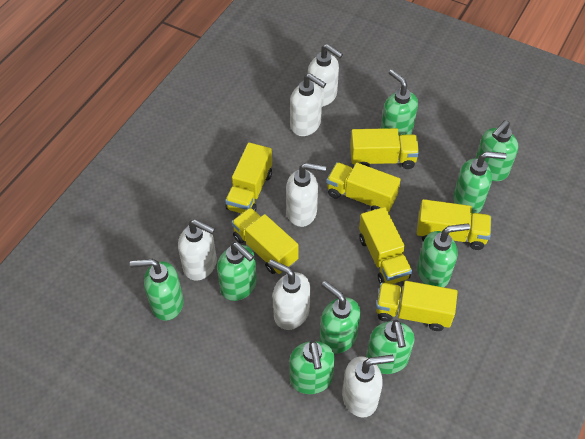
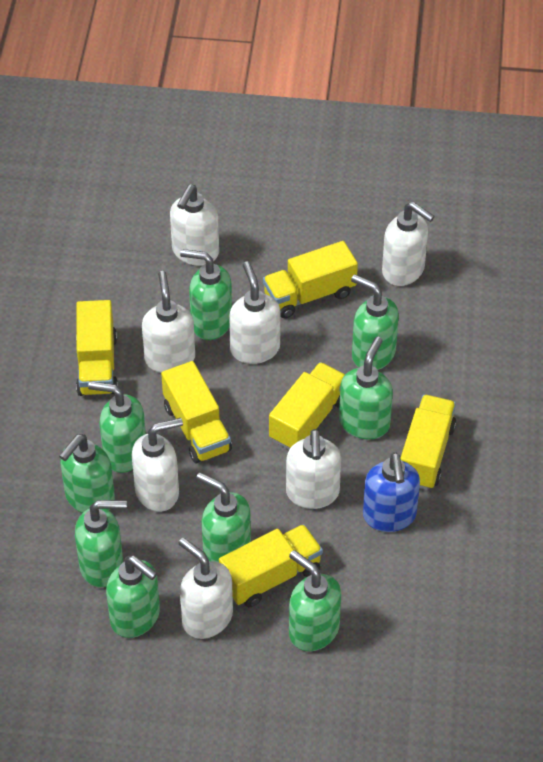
blue soap dispenser: none = 0 -> [363,452,420,532] = 1
white soap dispenser: [178,219,217,281] [268,259,310,330] [286,163,326,227] [290,73,326,136] [308,44,343,107] [342,355,394,417] = 6 -> [132,418,183,512] [142,271,195,373] [170,185,219,266] [179,538,233,639] [229,262,281,364] [286,429,341,509] [382,202,435,286] = 7
yellow truck: [225,142,272,214] [232,208,299,274] [327,162,401,212] [350,128,419,169] [359,207,412,284] [376,281,458,331] [417,199,491,250] = 7 -> [76,300,118,396] [161,361,232,463] [219,524,323,607] [263,241,358,318] [269,362,345,450] [401,395,456,490] = 6

